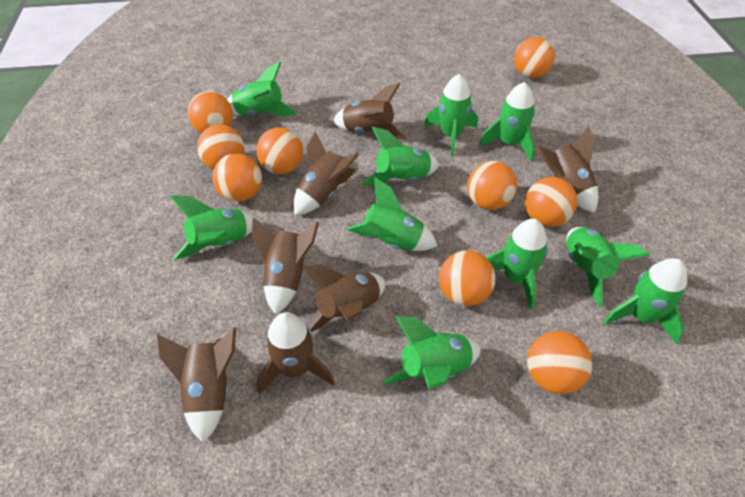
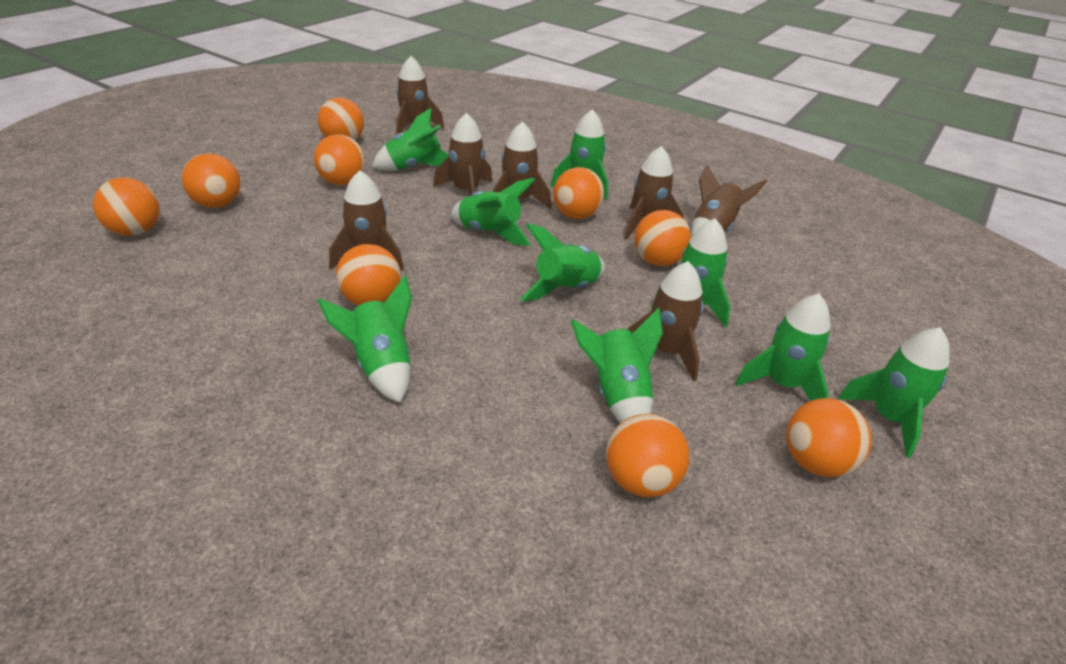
green rocket: [170,196,259,260] [227,62,297,117] [347,177,437,251] [361,127,439,185] [382,316,481,390] [424,74,478,156] [479,82,535,161] [486,219,548,310] [566,227,650,307] [603,258,687,344] = 10 -> [317,275,412,403] [372,108,449,171] [451,178,535,246] [520,223,605,302] [550,109,608,199] [571,308,663,423] [652,219,730,327] [735,294,831,401] [838,327,950,458] = 9

